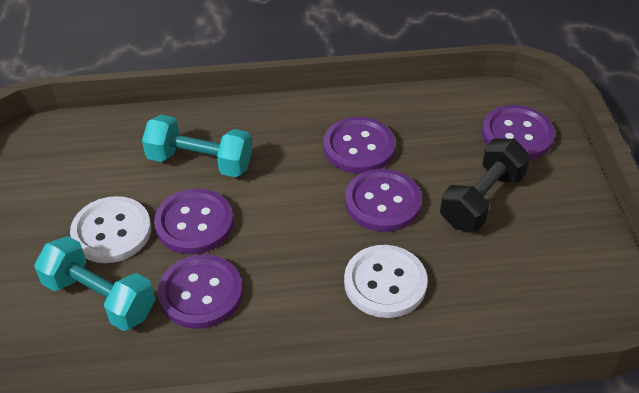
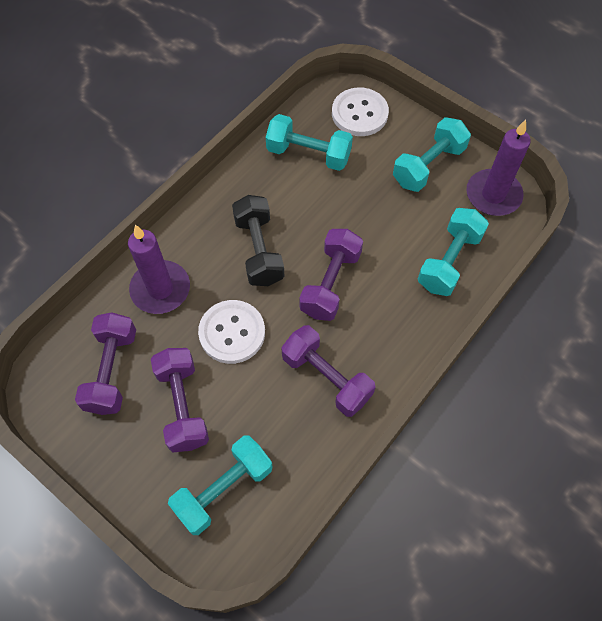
purple button: [154,188,233,254] [158,254,243,329] [323,117,395,174] [345,169,422,232] [482,105,555,160] = 5 -> none = 0
purple candle: none = 0 -> [128,225,190,314] [466,120,531,216] = 2
purple dumbbell: none = 0 -> [75,312,136,415] [151,348,209,452] [281,325,375,417] [299,229,363,321] = 4
turquoise dumbbell: [34,236,155,331] [142,115,252,177] = 2 -> [168,436,273,535] [266,114,353,171] [393,117,471,192] [418,208,489,296] = 4

